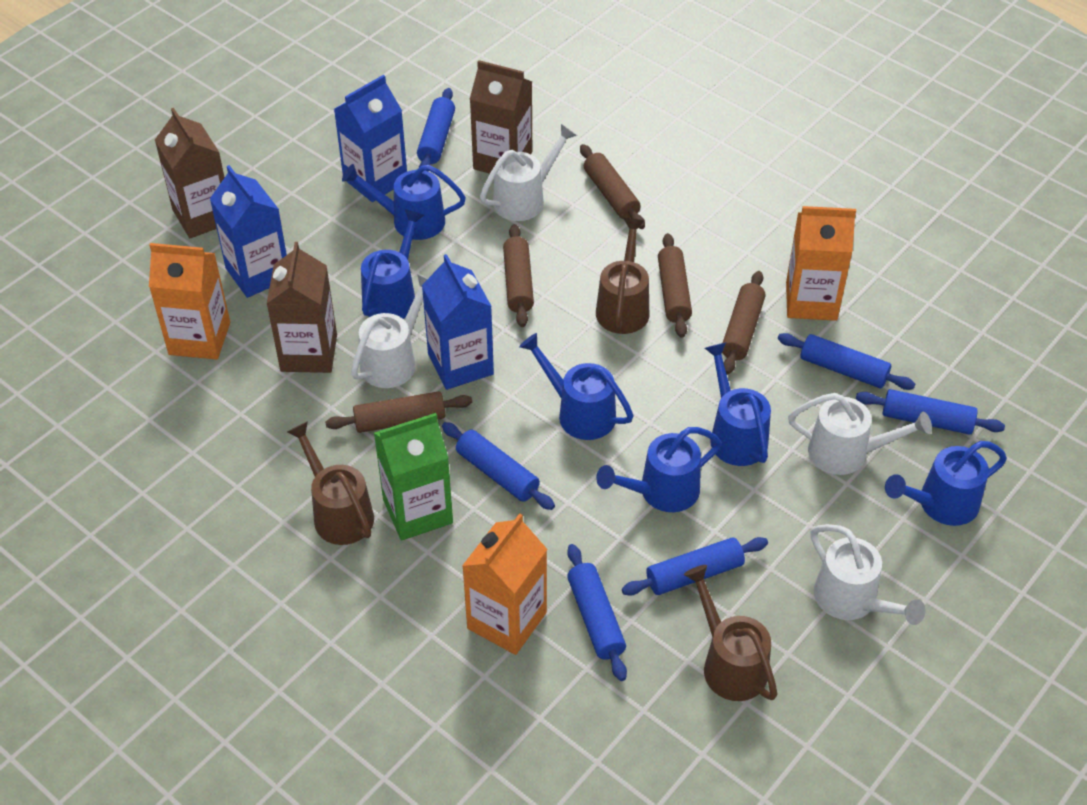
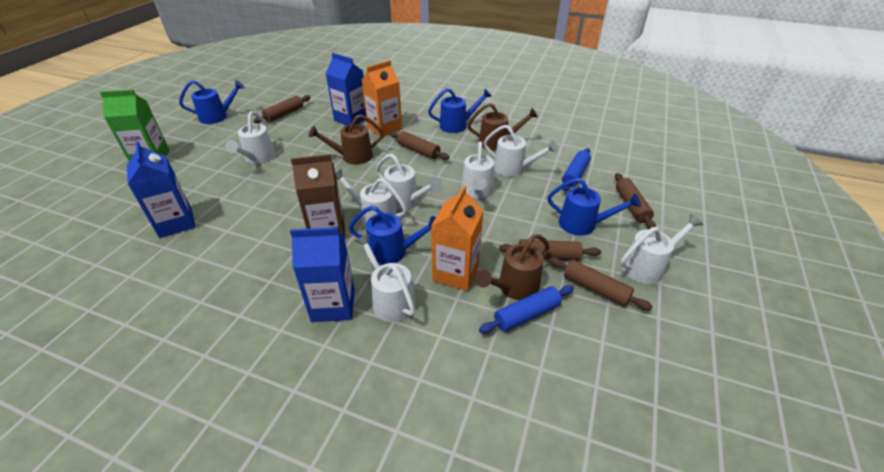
blue rolling pin: [417,88,455,172] [442,422,555,510] [567,544,627,681] [622,537,768,596] [778,333,915,390] [856,389,1005,435] = 6 -> [479,285,574,334] [562,148,591,191] = 2
blue watering can: [342,164,466,240] [361,209,424,319] [519,333,633,440] [596,427,722,512] [705,343,771,466] [885,441,1007,526] = 6 -> [179,80,245,124] [349,206,436,265] [428,88,492,133] [548,178,641,236] = 4
brown carton: [155,108,225,238] [267,242,337,373] [470,60,532,174] = 3 -> [291,154,345,238] = 1
orange carton: [149,243,230,360] [462,513,547,655] [786,206,856,321] = 3 -> [362,60,402,137] [431,186,484,291] = 2
white watering can: [351,274,428,388] [480,124,577,221] [788,393,932,475] [811,524,926,625] = 4 -> [225,111,275,164] [335,169,407,227] [355,234,415,322] [376,153,441,210] [461,141,494,199] [484,125,558,177] [620,214,703,284] = 7

